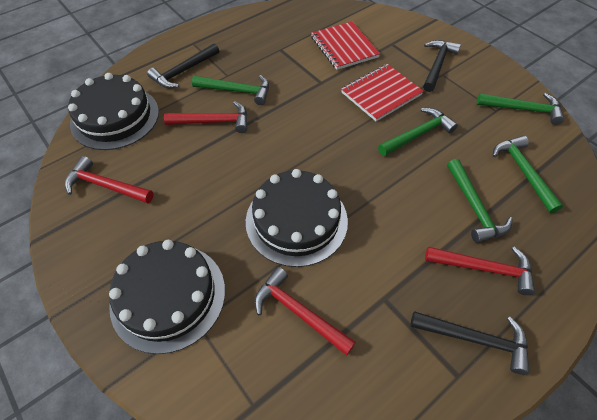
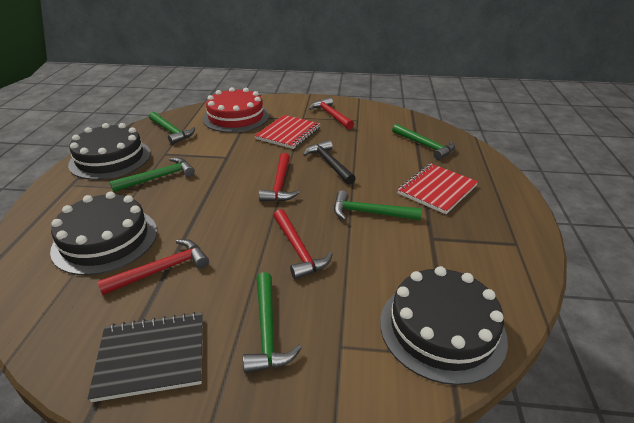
black hammer: [147,43,219,88] [411,311,529,375] [423,40,461,92] = 3 -> [303,140,356,185] = 1
black notebook: none = 0 -> [88,312,203,402] = 1
red cake: none = 0 -> [203,87,269,133] = 1

